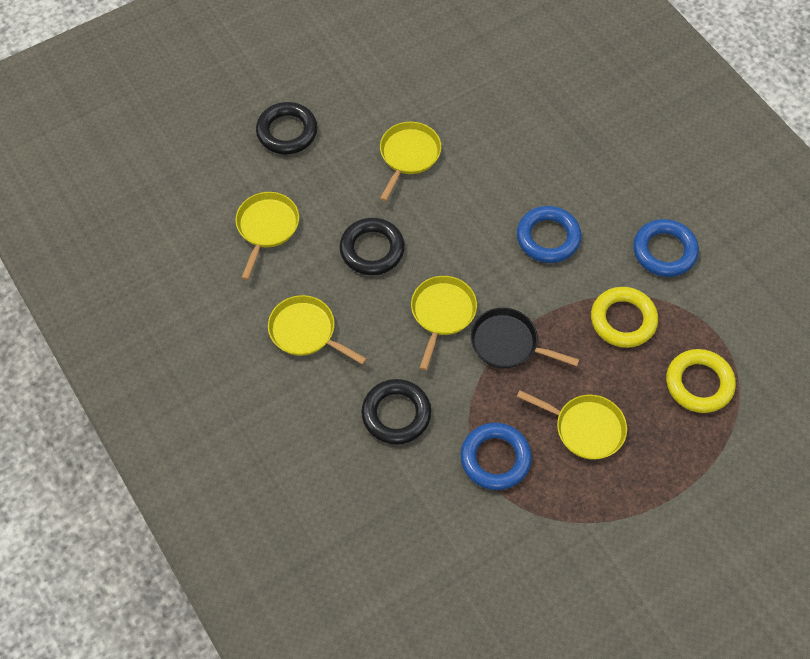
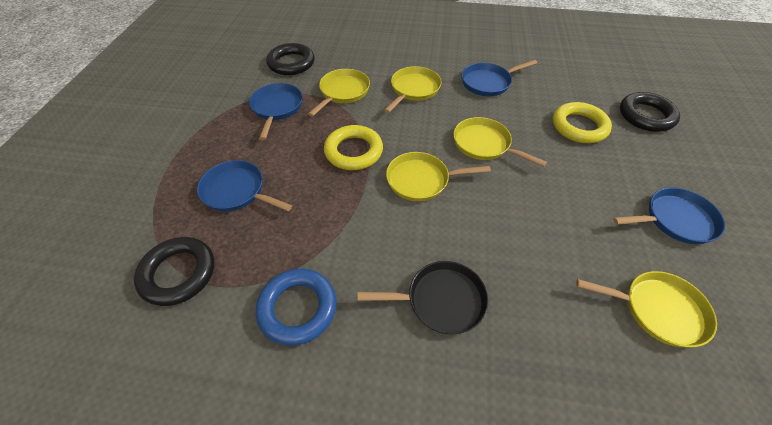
blue pan: none = 0 -> [197,160,292,211] [249,83,303,140] [462,60,537,96] [613,187,725,244] = 4
blue ring: [460,423,532,490] [517,206,581,263] [633,219,699,277] = 3 -> [256,268,337,345] = 1

